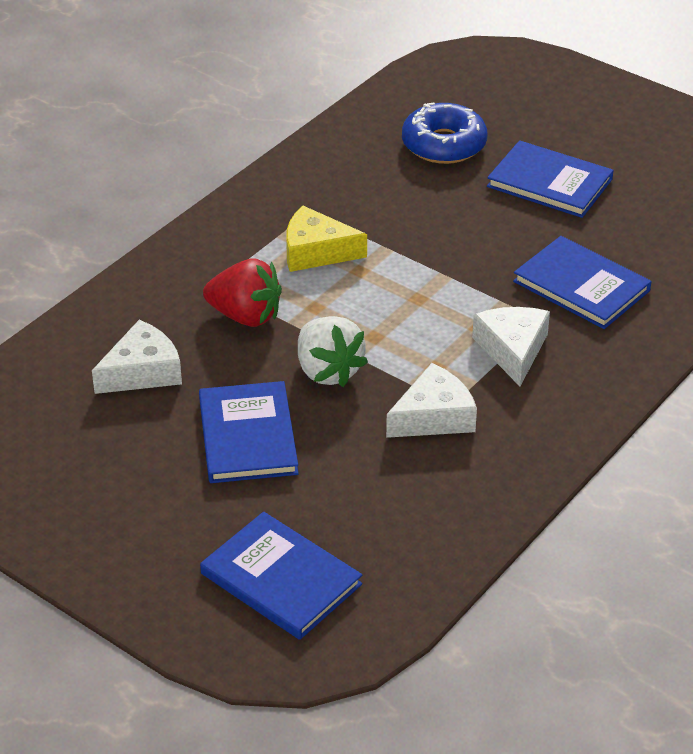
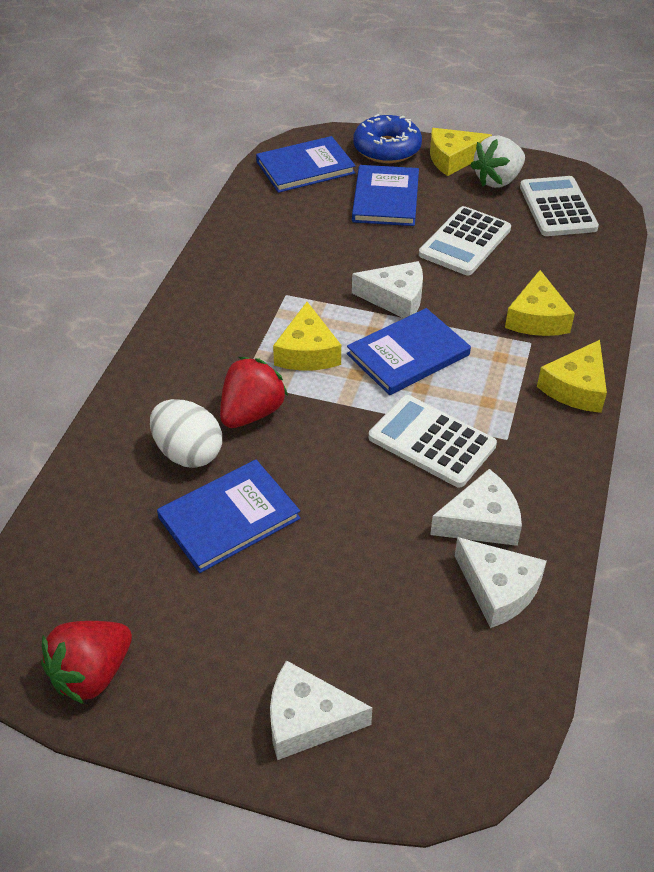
red strawberry: [203,258,282,327] = 1 -> [41,621,132,704] [220,357,288,428] = 2
white calculator: none = 0 -> [369,395,497,487] [419,206,511,275] [520,176,599,236] = 3
white cheese: [92,320,182,394] [386,363,477,438] [472,307,550,386] = 3 -> [270,660,372,760] [352,261,423,318] [430,469,522,546] [455,537,547,628] = 4
white egg: none = 0 -> [150,399,222,468] = 1
yellow cheese: [286,206,367,272] = 1 -> [273,302,341,371] [430,128,492,176] [505,270,575,336] [537,340,607,413] = 4

